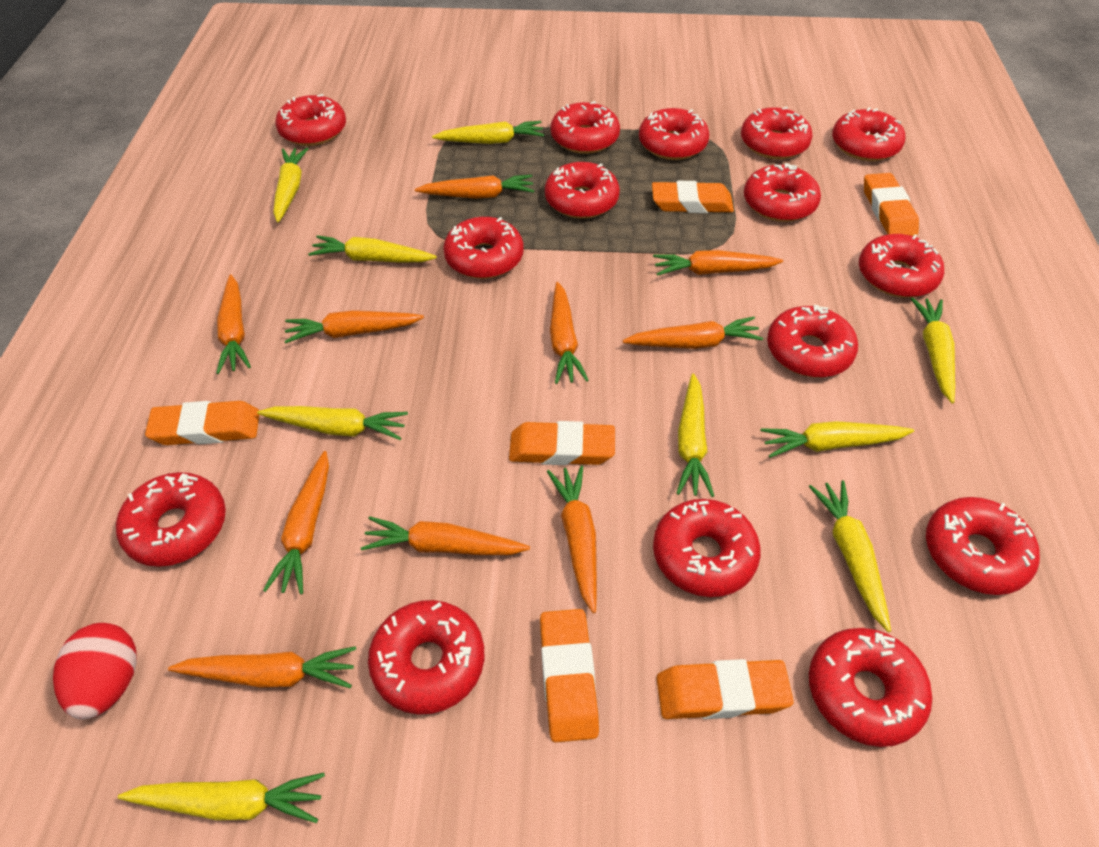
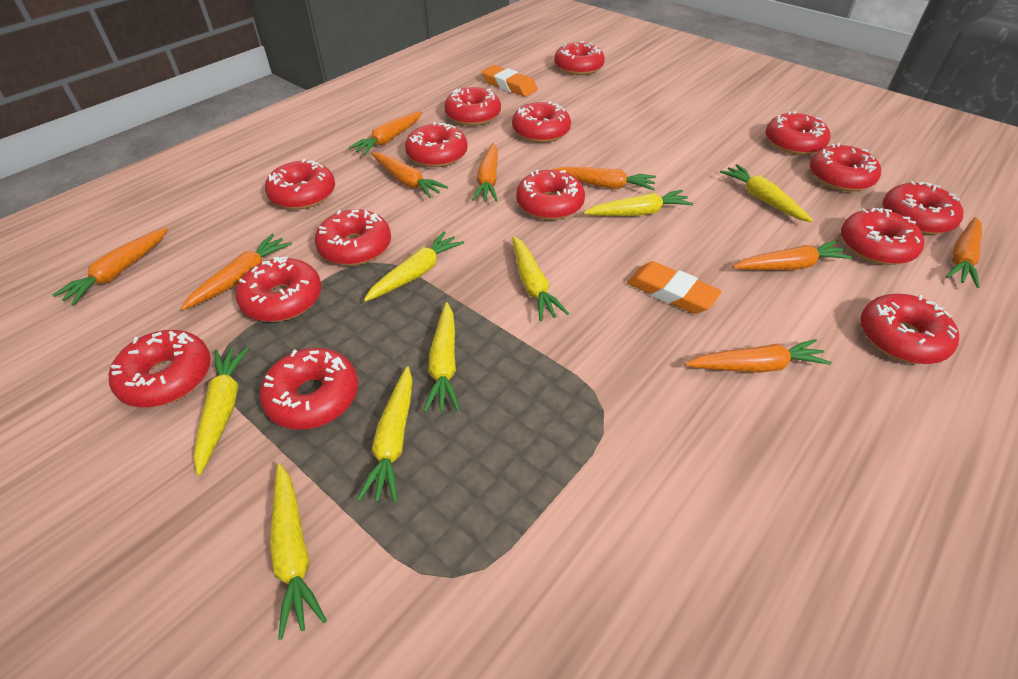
orange carrot: [168,646,356,688] [216,274,251,374] [263,451,329,594] [284,310,424,343] [361,516,530,555] [415,175,534,199] [547,466,597,613] [550,282,589,384] [623,317,763,349] [653,250,783,276] = 10 -> [53,227,168,305] [181,234,292,310] [348,111,422,155] [371,152,448,198] [472,143,498,201] [551,167,656,190] [685,339,832,373] [733,241,853,270] [946,217,982,288] = 9
orange eraser: [145,401,259,445] [509,421,615,465] [540,609,599,742] [652,181,734,213] [657,659,794,719] [864,173,919,236] = 6 -> [482,65,538,97] [627,261,722,314] = 2
red egg: [53,623,137,719] = 1 -> none = 0
yellow carrot: [118,773,325,823] [257,406,408,440] [273,148,308,223] [308,235,437,262] [432,121,544,144] [676,373,714,497] [761,421,914,458] [809,480,891,632] [911,297,955,403] = 9 -> [194,347,249,476] [270,463,327,639] [357,366,412,503] [364,231,464,302] [423,302,460,413] [512,236,569,321] [583,190,693,216] [720,164,813,222] = 8

